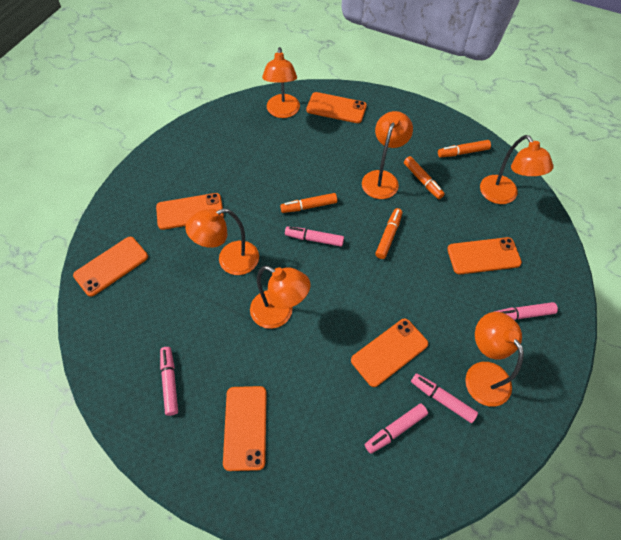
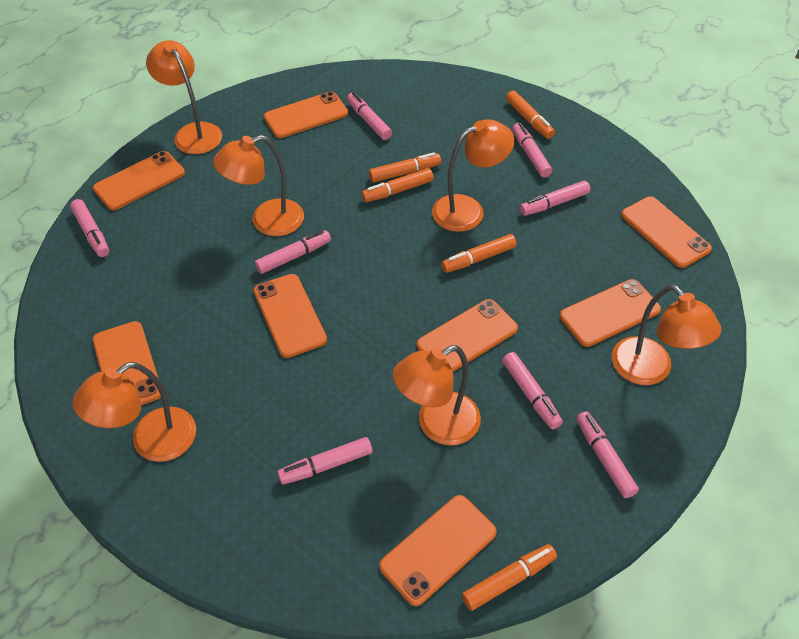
orange marker: [280,193,337,213] [375,208,403,259] [404,156,445,199] [438,140,491,158] = 4 -> [361,168,434,202] [369,152,441,183] [441,234,517,273] [462,544,557,611] [506,91,555,139] = 5
orange phone: [73,237,148,297] [156,193,224,230] [223,386,267,471] [306,92,367,123] [351,319,428,387] [447,237,522,274] = 6 -> [93,151,185,210] [93,321,161,405] [253,274,327,358] [264,91,348,138] [379,495,497,606] [417,299,518,372] [560,279,661,347] [621,197,712,268] = 8
pink marker: [160,347,178,416] [285,227,344,247] [365,404,428,454] [411,373,478,423] [494,302,558,320] = 5 -> [70,199,109,257] [255,230,331,274] [277,437,373,485] [347,92,392,140] [502,352,563,429] [512,123,552,178] [520,181,590,216] [576,411,639,498] = 8

